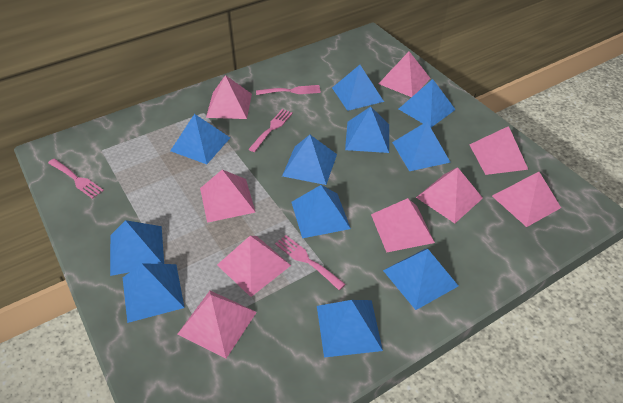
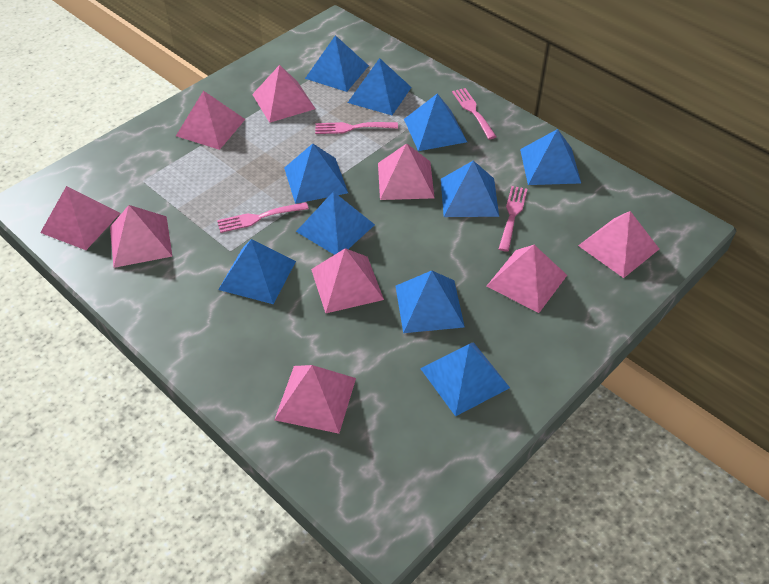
blue pyramid: [110,220,164,276] [123,263,185,323] [170,114,230,164] [282,135,337,185] [291,185,351,238] [317,300,383,357] [332,65,384,111] [345,107,389,153] [383,249,458,310] [392,122,451,171] [399,79,456,127] = 11 -> [218,239,296,304] [284,144,348,204] [296,192,375,255] [305,35,369,92] [348,58,412,115] [396,270,465,333] [404,94,467,151] [420,342,510,417] [441,161,499,217] [520,129,581,185] = 10

